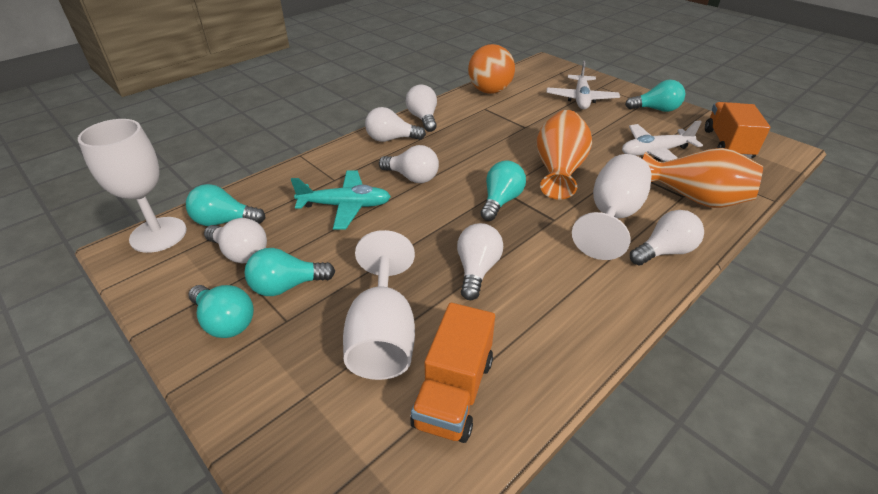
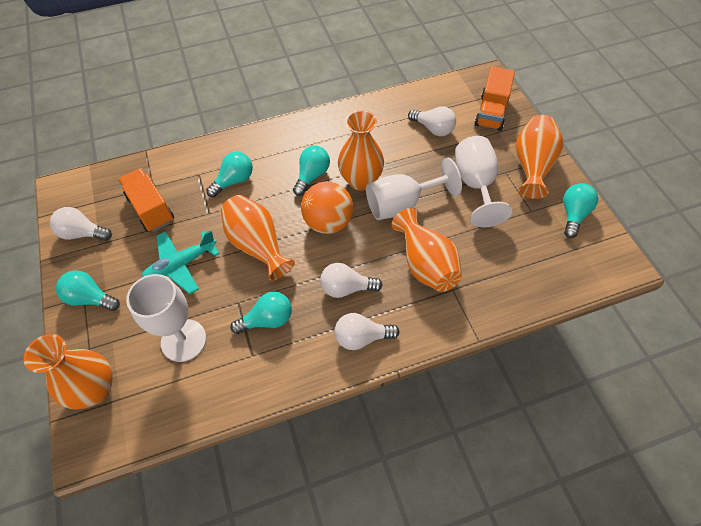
orange vase: [537,110,592,200] [643,148,763,208] = 2 -> [24,334,113,409] [221,195,295,281] [338,110,384,190] [392,208,462,292] [516,115,563,199] = 5
white light bulb: [204,218,267,263] [365,107,426,142] [379,145,439,183] [406,84,437,132] [457,223,503,300] [630,210,704,265] = 6 -> [50,207,112,241] [320,263,383,298] [334,313,400,350] [408,106,456,136] = 4
white plane: [547,61,620,109] [622,120,703,162] = 2 -> none = 0

